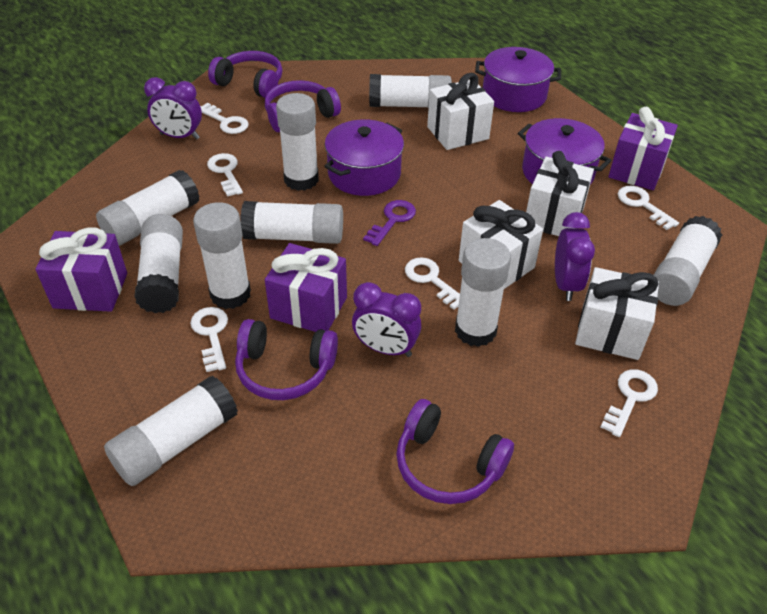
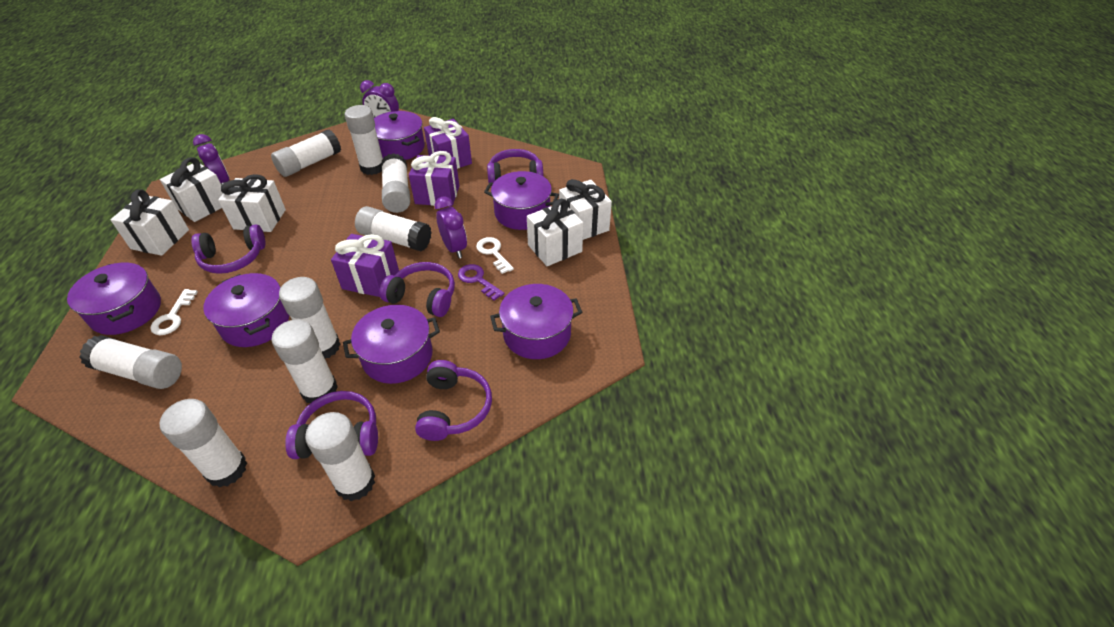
purple headphones: [208,51,283,98] [235,319,338,400] [265,80,341,132] [396,399,514,504] = 4 -> [191,224,265,274] [285,391,378,459] [379,262,455,317] [415,360,492,441] [487,149,544,183] = 5
purple pot: [324,119,404,196] [475,47,561,112] [518,118,612,185] = 3 -> [67,263,161,335] [203,273,289,347] [343,305,440,384] [374,111,425,160] [484,171,559,230] [490,284,582,359] = 6
white gift: [427,73,494,150] [459,200,543,289] [526,151,594,236] [575,267,659,360] = 4 -> [110,189,189,256] [160,157,223,222] [218,174,286,232] [527,199,583,266] [559,179,612,240] = 5
white key: [190,307,228,372] [200,103,249,134] [207,153,243,197] [405,257,460,310] [601,369,658,437] [618,186,679,230] = 6 -> [150,289,198,335] [476,237,514,274] = 2

